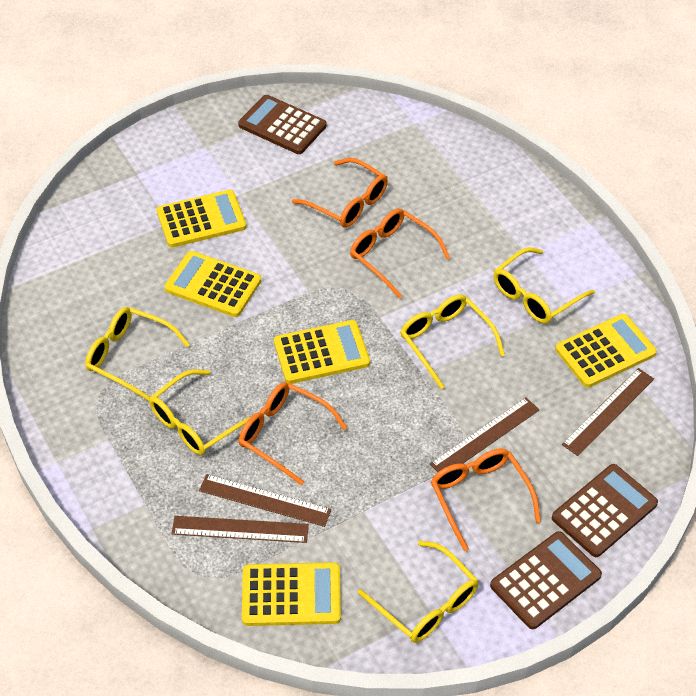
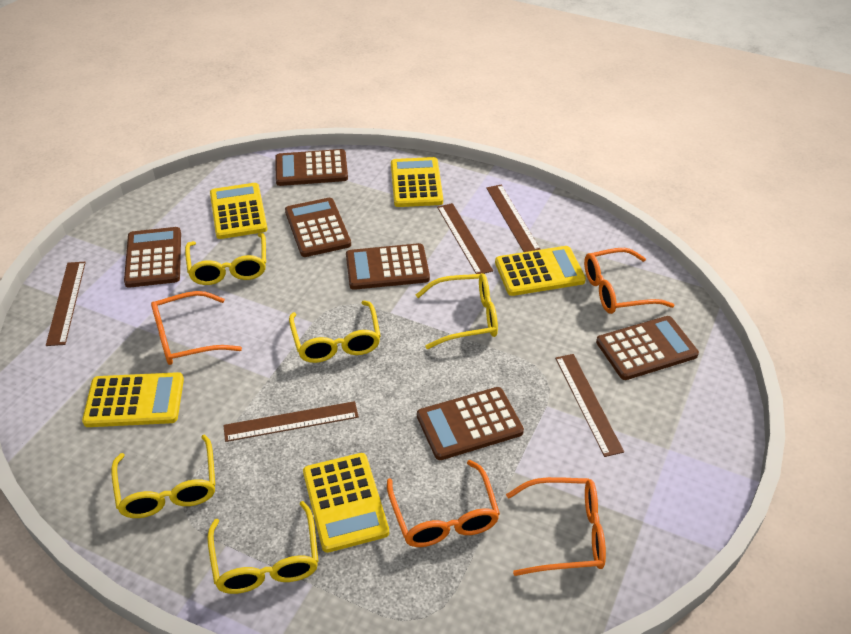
brown calculator: [238,95,327,154] [490,531,602,629] [552,464,658,557] = 3 -> [124,227,181,288] [275,149,348,186] [285,198,351,257] [346,243,430,290] [417,387,524,460] [596,316,699,380] = 6
brown ruler: [172,516,309,543] [199,474,331,527] [430,397,539,472] [562,368,654,456] = 4 -> [46,262,86,346] [223,401,359,442] [437,203,493,274] [486,185,541,252] [555,354,624,457] = 5

